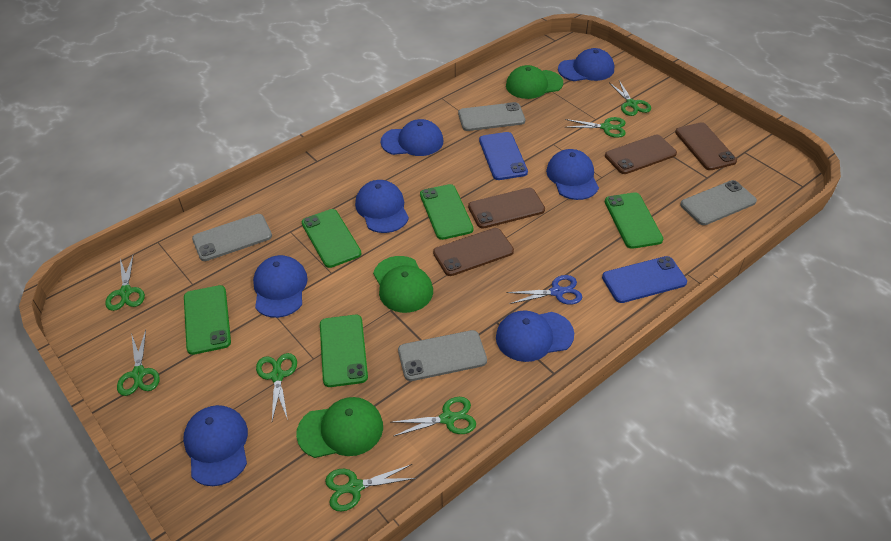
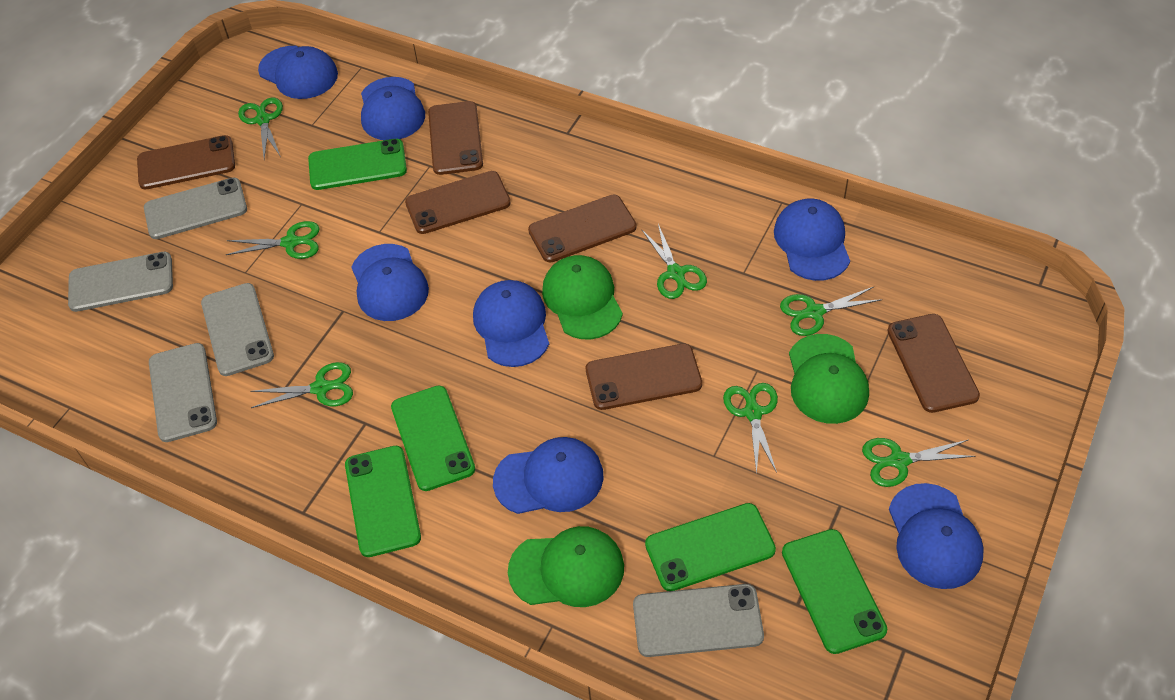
blue phone: [479,132,528,180] [602,256,687,303] = 2 -> none = 0
blue scissors: [506,275,582,305] = 1 -> none = 0
brown phone: [433,228,514,276] [468,188,545,228] [605,135,677,174] [675,122,737,170] = 4 -> [137,135,235,189] [405,171,511,234] [428,101,483,175] [528,195,636,263] [586,344,702,410] [887,314,980,413] = 6
grey phone: [192,214,272,261] [398,330,487,381] [458,102,525,131] [680,180,757,225] = 4 -> [68,252,173,312] [144,178,247,239] [149,343,217,442] [201,283,274,376] [633,584,764,657] = 5

